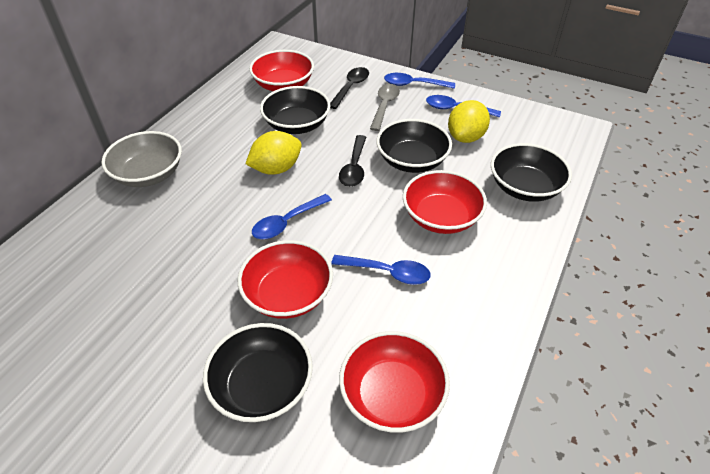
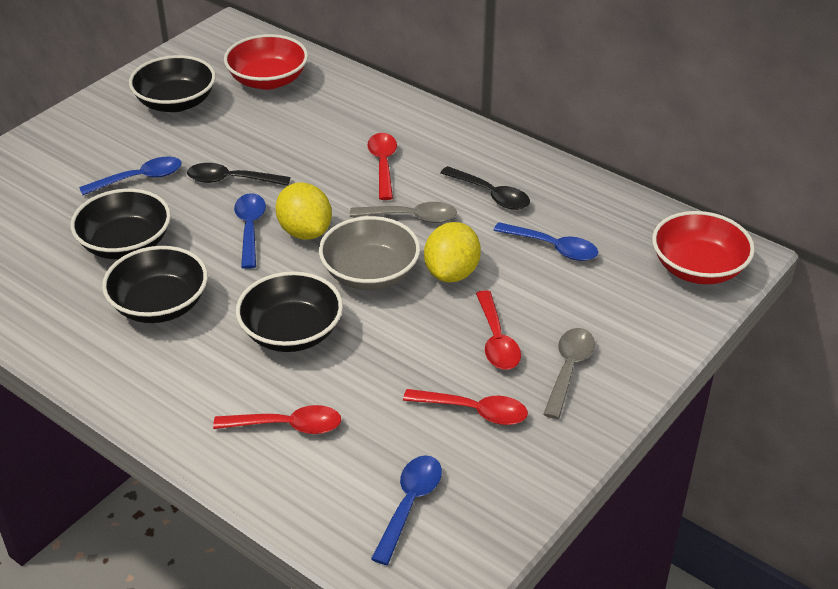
grey spoon: [370,84,400,131] = 1 -> [350,202,457,223] [543,328,595,419] = 2
red bowl: [237,240,333,319] [249,50,314,91] [339,331,450,433] [403,170,487,234] = 4 -> [224,34,308,90] [652,211,755,284] = 2
red spoon: none = 0 -> [213,405,341,434] [367,133,397,200] [403,389,528,425] [476,290,521,370] = 4

